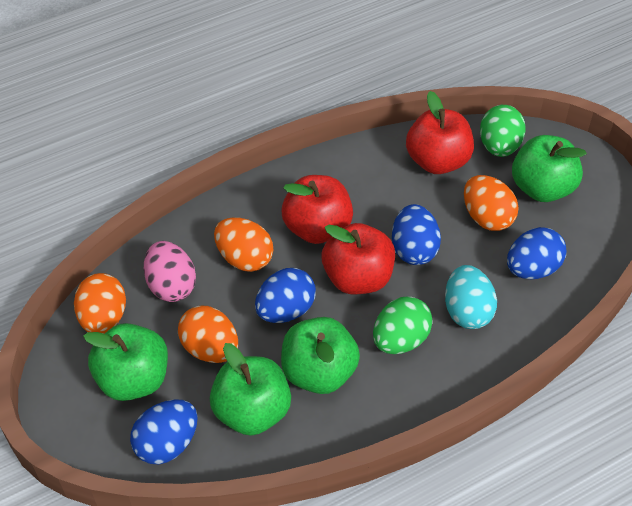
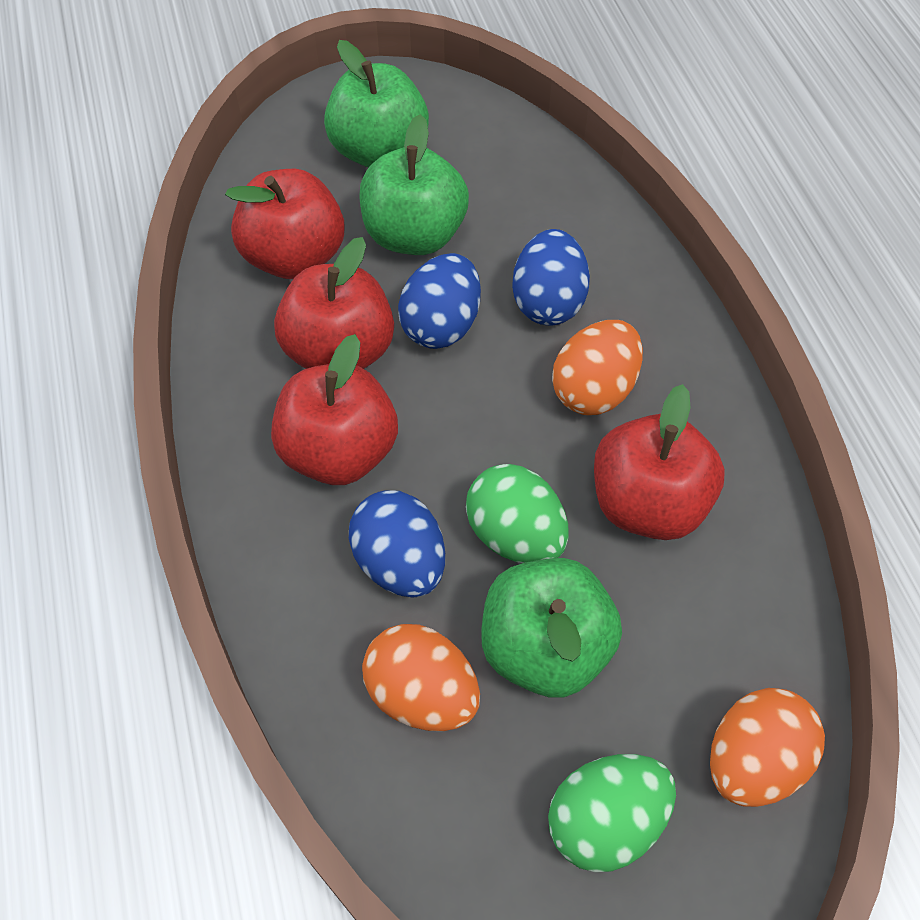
blue egg: [130,400,198,464] [255,268,316,323] [392,204,441,265] [507,227,566,279] = 4 -> [349,491,445,597] [398,253,481,349] [512,229,590,325] = 3
green apple: [83,323,168,401] [210,343,291,436] [281,317,360,394] [512,135,587,202] = 4 -> [324,40,429,167] [359,114,469,255] [481,558,622,698] = 3
orange egg: [74,273,126,334] [178,306,238,363] [214,217,273,272] [464,175,518,231] = 4 -> [362,624,480,731] [552,320,643,415] [710,688,825,807] = 3
pink egg: [144,241,196,302] = 1 -> none = 0
red apple: [281,175,353,244] [322,223,395,294] [406,91,474,174] = 3 -> [225,169,345,279] [271,334,398,485] [274,237,394,369] [594,384,725,540] = 4
turquoise egg: [445,265,497,329] = 1 -> none = 0

